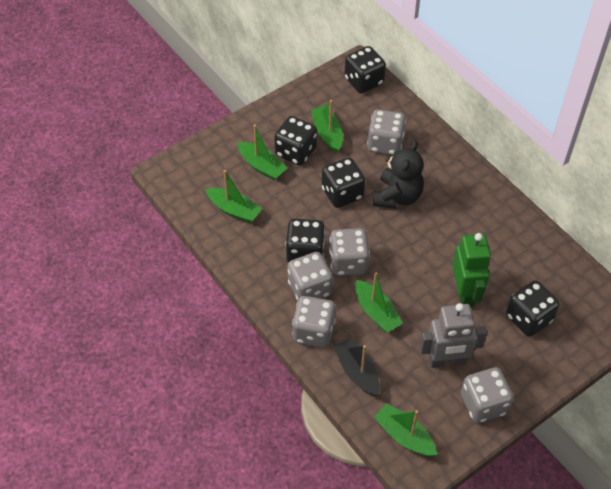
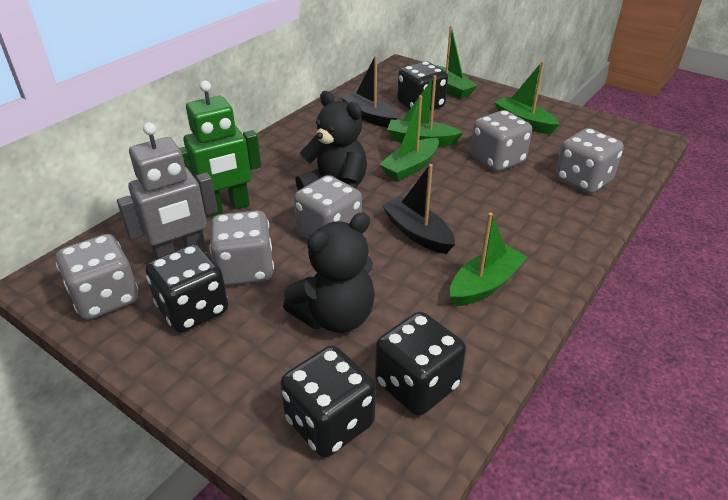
black boat: [333,338,380,396] = 1 -> [341,56,397,128] [382,164,455,254] = 2
black dice: [274,116,317,166] [285,219,325,263] [322,157,365,208] [344,46,386,94] [506,280,560,337] = 5 -> [145,244,228,333] [280,346,376,458] [375,312,466,416] [397,61,448,111] = 4
black teddy bear: [373,140,424,208] = 1 -> [283,212,375,333] [295,91,367,190] = 2

